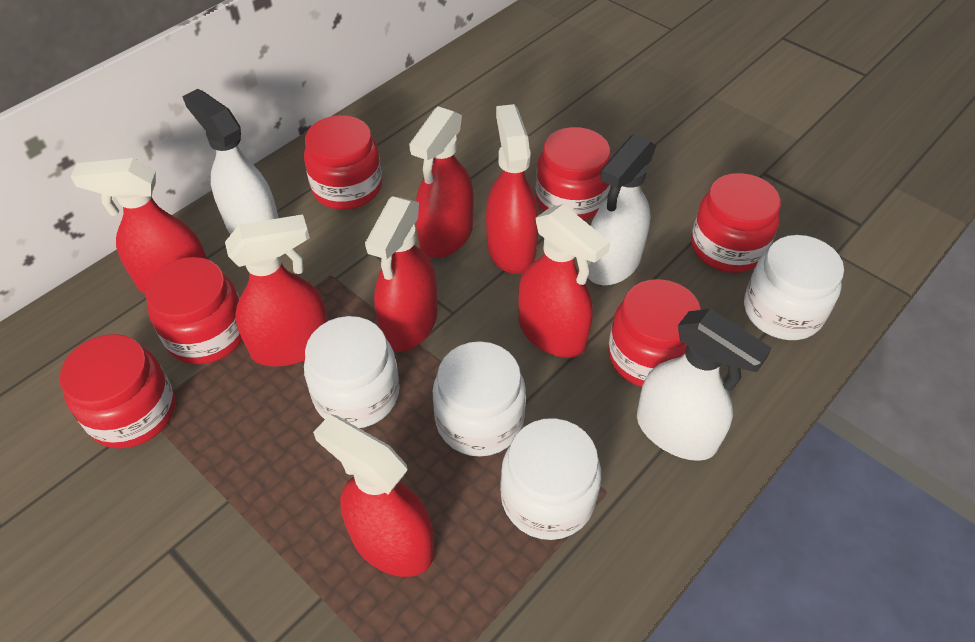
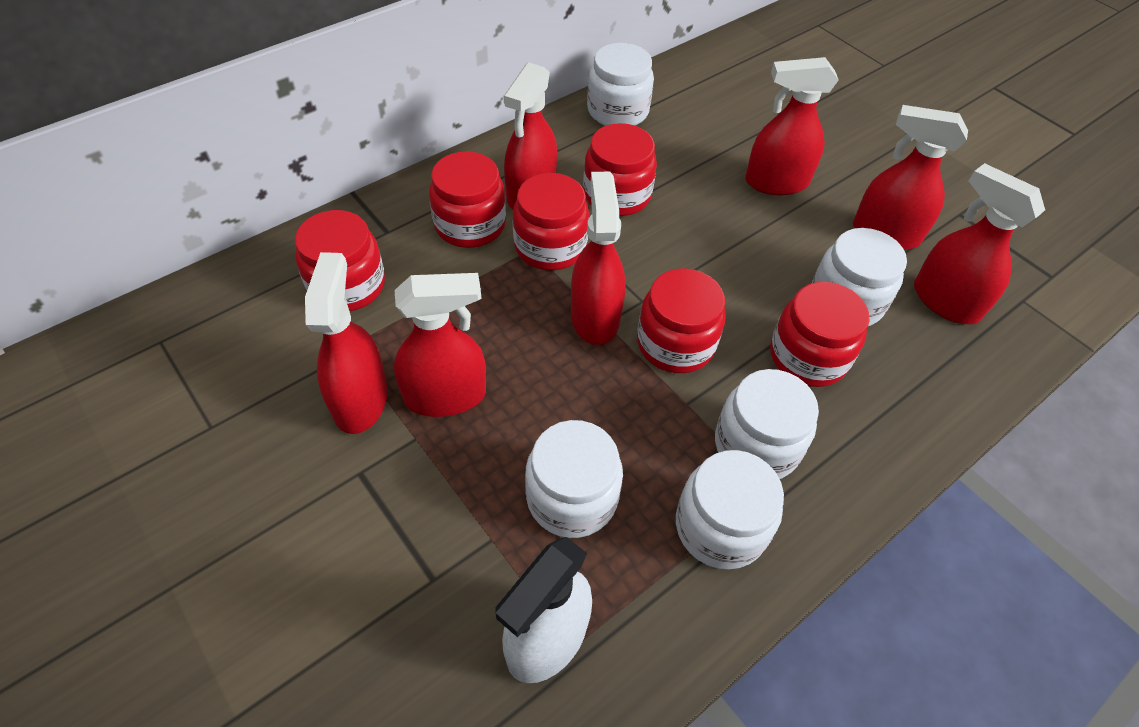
white jar: [304,316,400,428] [433,341,526,457] [500,418,601,540] [744,235,844,340] = 4 -> [525,420,623,538] [587,43,654,126] [676,450,784,570] [715,369,819,479] [811,228,907,326] = 5
white spray bottle: [182,89,279,234] [588,134,656,285] [637,309,772,461] = 3 -> [495,537,592,683] = 1

